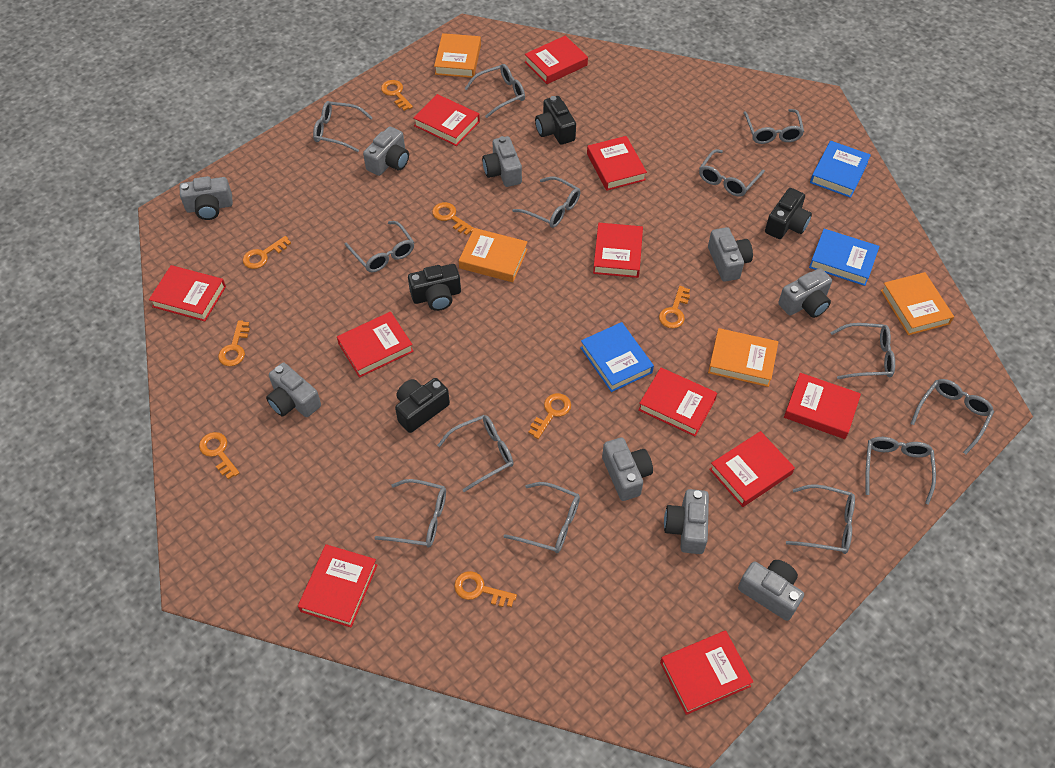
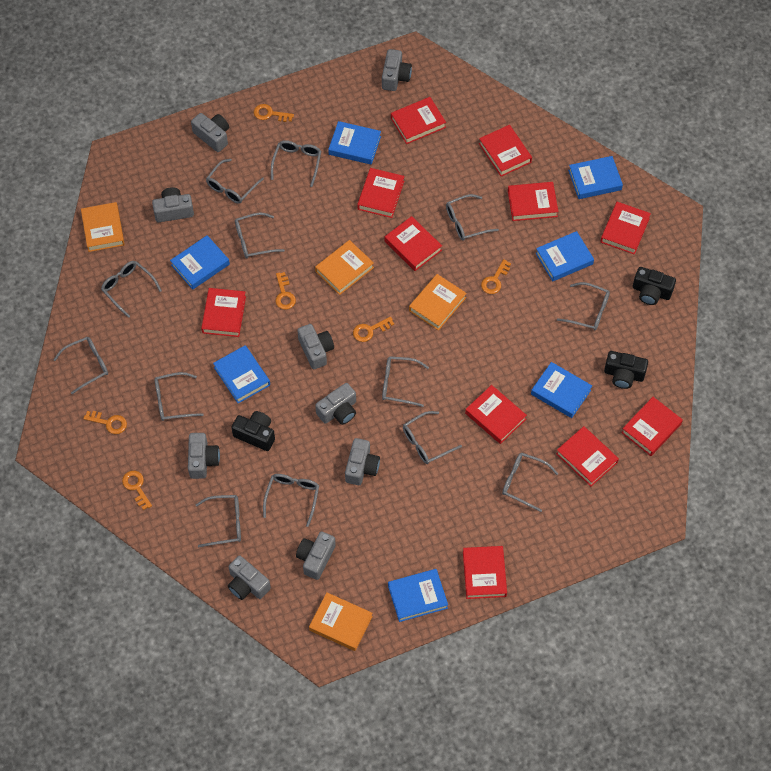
black camera: [395,378,450,433] [408,264,461,311] [535,96,576,145] [765,188,812,239] = 4 -> [231,411,275,451] [604,351,648,389] [633,267,676,305] = 3
blue book: [580,322,654,392] [809,229,880,286] [810,141,871,198] = 3 -> [170,235,230,290] [213,345,270,403] [328,121,381,165] [388,569,448,622] [531,362,592,418] [536,231,594,281] [568,156,623,199] = 7
orange key: [199,432,240,480] [218,320,250,366] [243,236,291,269] [381,80,413,111] [432,202,474,235] [454,571,517,607] [528,393,571,439] [659,286,690,328] = 8 -> [83,411,127,434] [122,471,152,510] [254,104,294,122] [275,272,296,310] [353,317,394,342] [481,259,511,294] = 6

